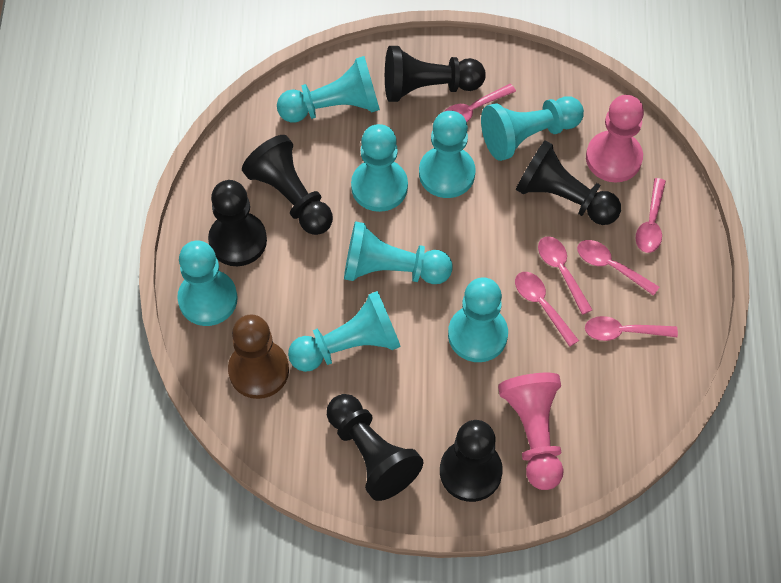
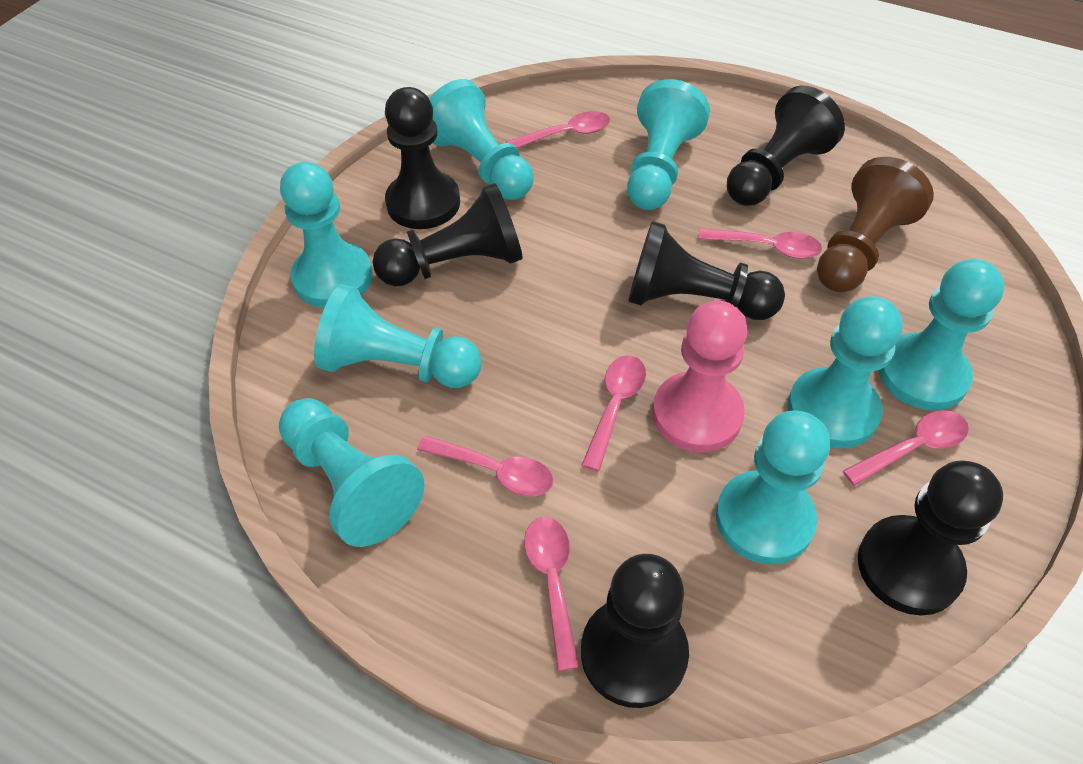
pink pawn: [498,373,564,490] [586,95,644,182] = 2 -> [653,301,747,453] = 1

